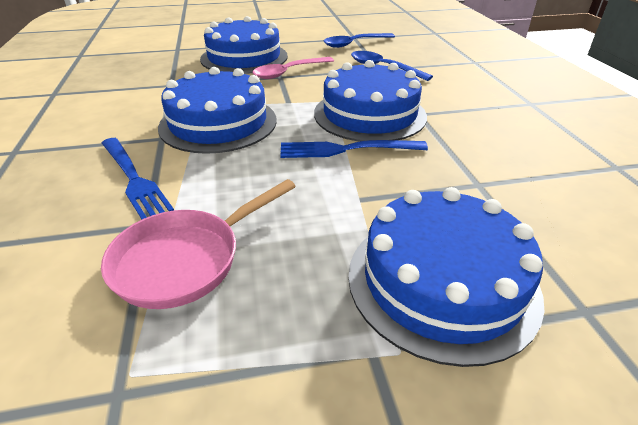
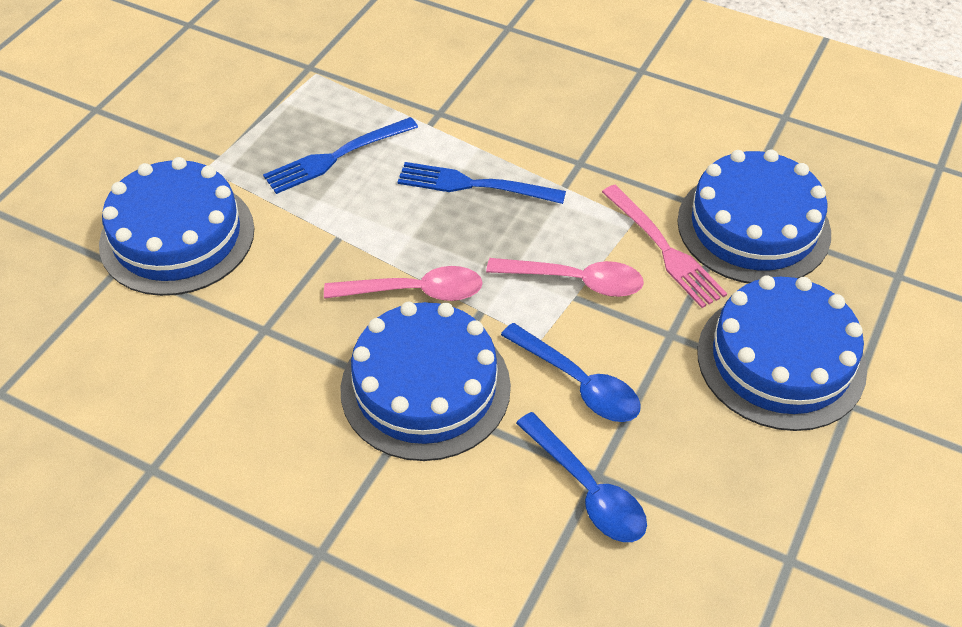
pink fork: none = 0 -> [602,185,727,308] = 1
pink pan: [101,179,296,309] = 1 -> none = 0
pink spoon: [252,57,334,79] = 1 -> [324,266,483,301] [486,258,644,297] = 2

